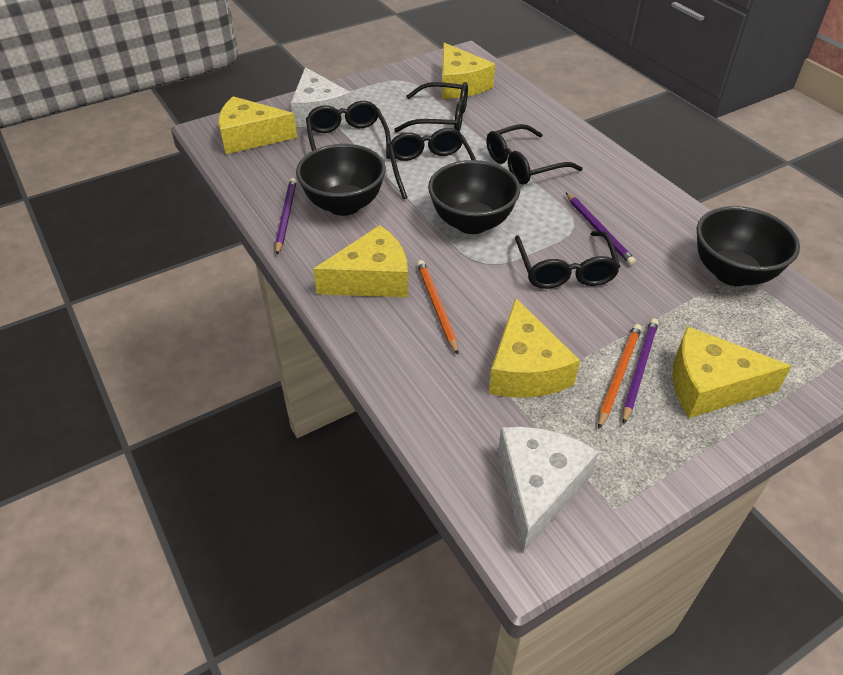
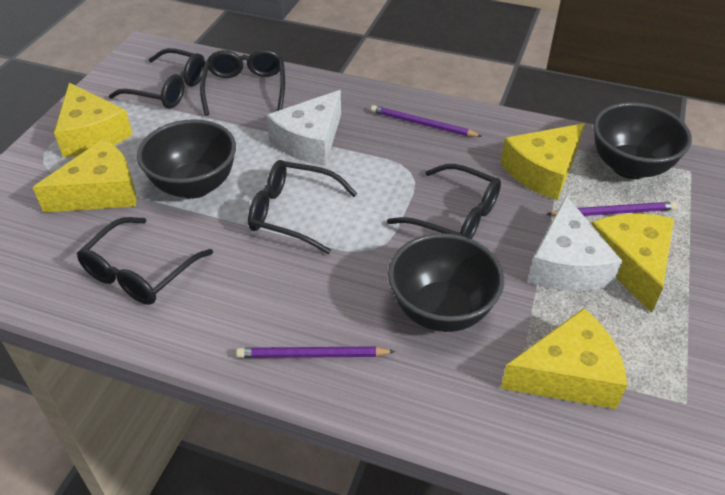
orange pencil: [417,260,458,355] [598,324,642,429] = 2 -> none = 0

